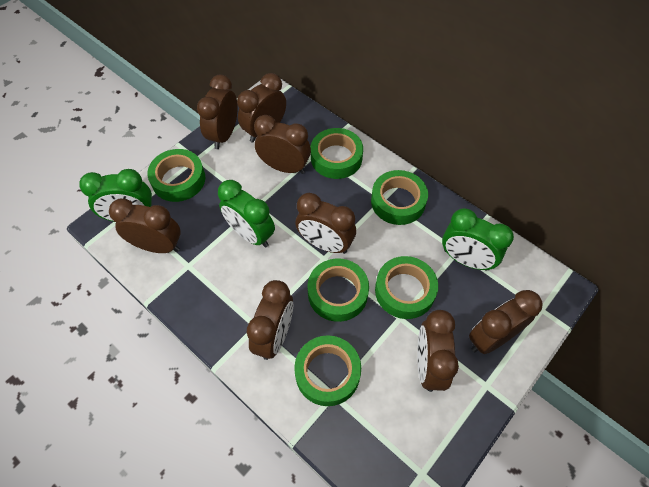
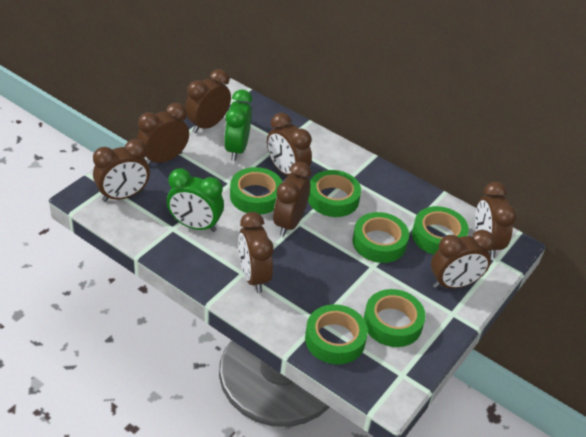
green clock: [79,169,152,222] [218,180,275,247] [442,208,514,271] = 3 -> [167,168,224,232] [224,90,252,161] = 2

